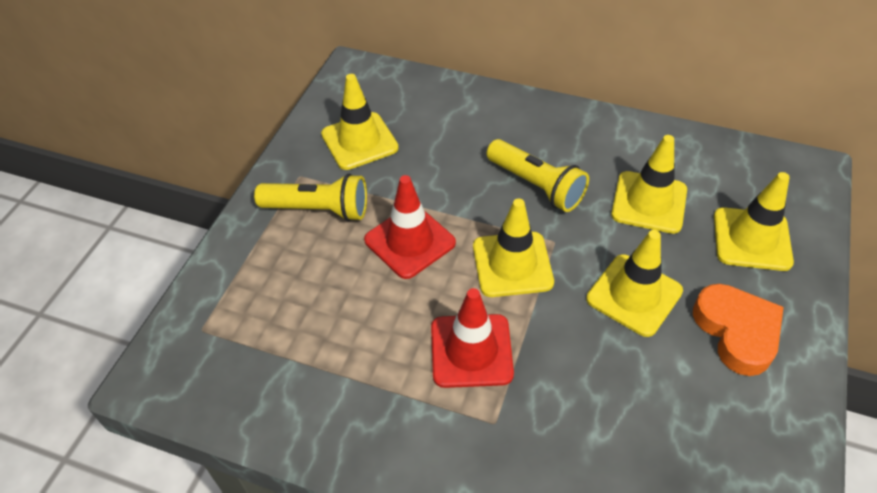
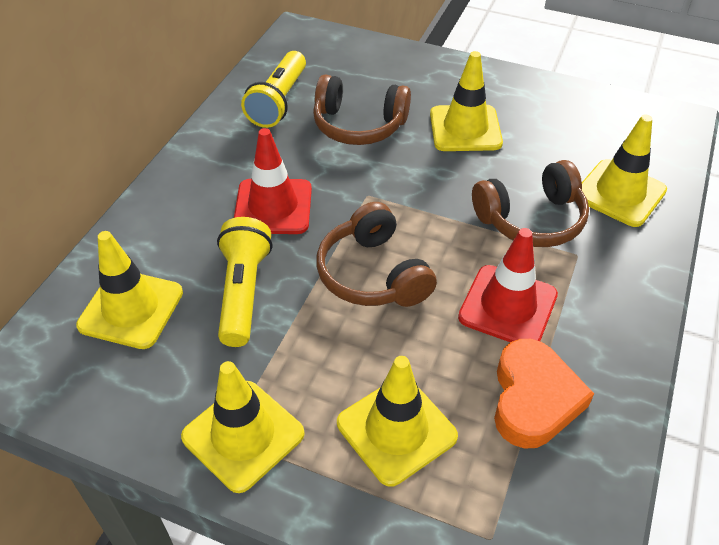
brown headphones: none = 0 -> [313,75,411,145] [316,202,437,307] [472,160,589,247] = 3

